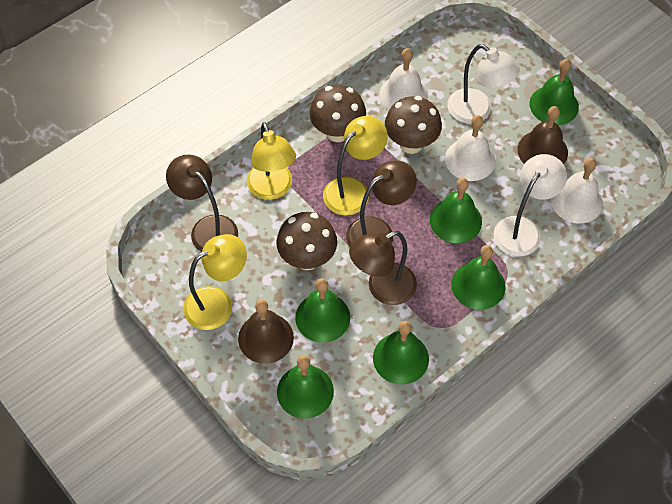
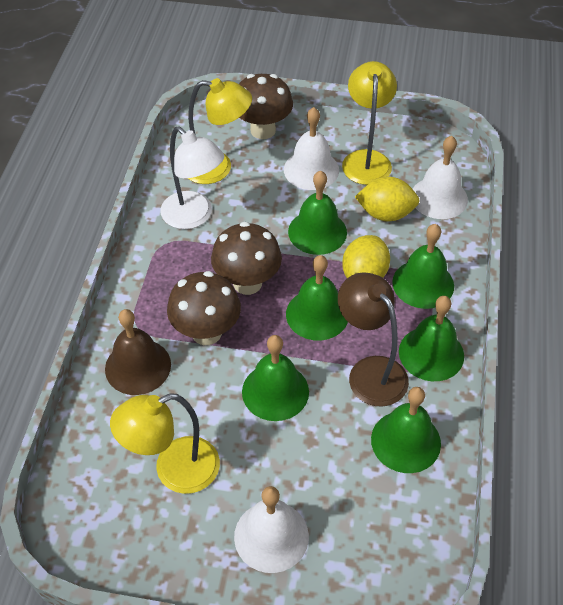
brown bell: [238,300,294,364] [518,106,568,164] = 2 -> [105,309,171,395] = 1
brown lamp: [166,155,238,252] [346,161,417,247] [349,231,417,305] = 3 -> [338,272,409,407] = 1
white lamp: [447,44,520,124] [494,154,567,257] = 2 -> [160,126,224,229] = 1
yellow lemon: none = 0 -> [342,235,390,278] [355,177,420,221] = 2

